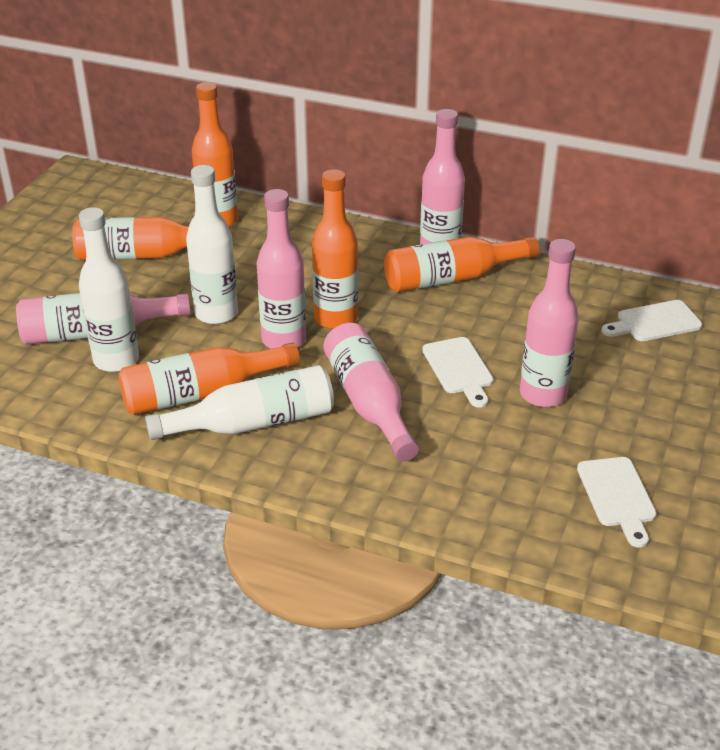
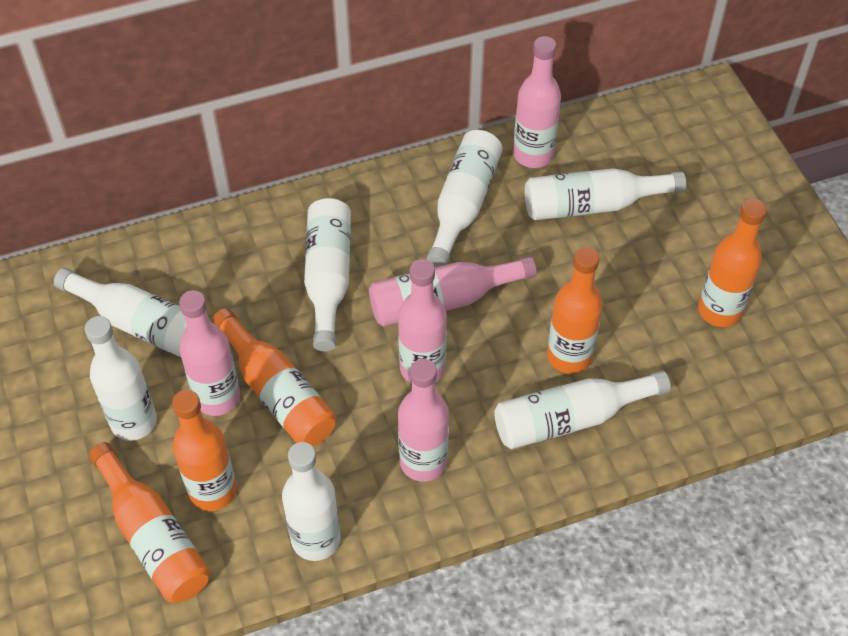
white bottle: [79,207,139,372] [145,365,334,440] [186,165,238,325] = 3 -> [54,267,187,357] [85,316,157,441] [282,442,341,561] [304,198,351,352] [426,130,503,267] [494,370,671,449] [525,168,686,220] = 7
white cutting board: [422,337,493,408] [577,457,657,548] [602,300,702,341] = 3 -> none = 0

